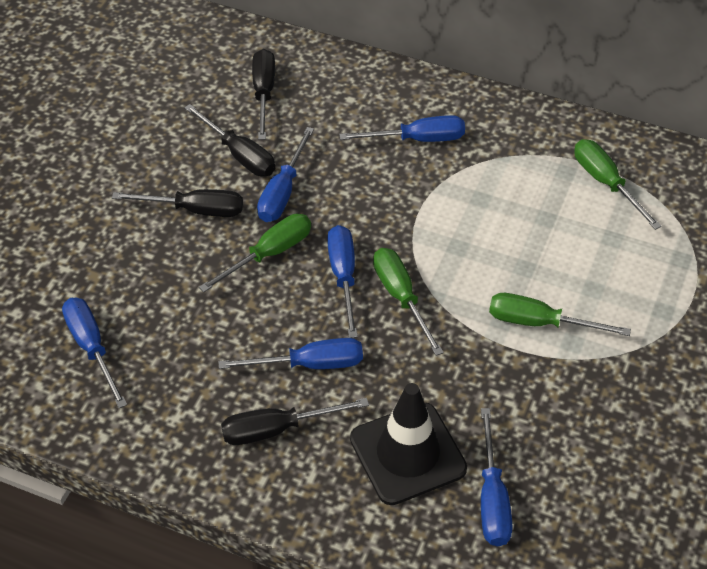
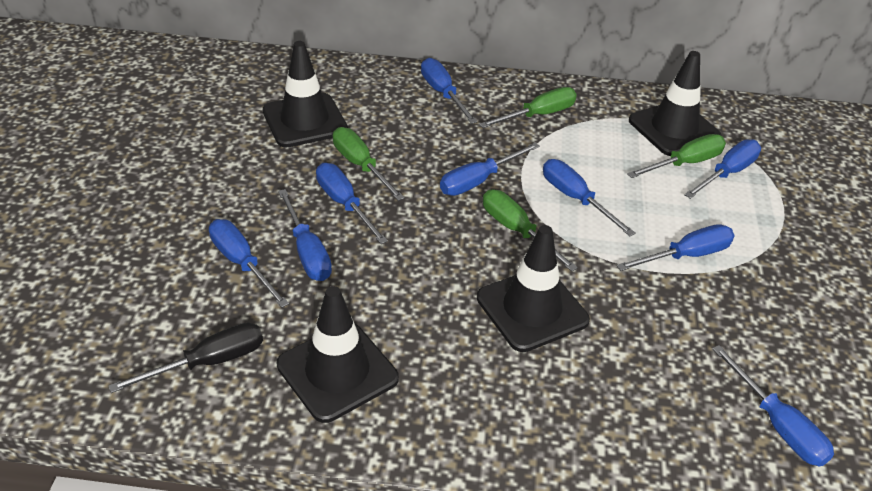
black screwdriver: [112,189,243,217] [184,104,275,176] [221,398,369,445] [252,49,275,140] = 4 -> [109,323,263,393] = 1
black traffic cone: [350,383,467,505] = 1 -> [263,41,348,147] [276,286,399,423] [477,225,590,352] [629,51,722,156] = 4
blue screwdriver: [62,298,127,408] [218,338,363,369] [257,127,314,222] [327,225,358,338] [339,115,465,142] [481,408,513,546] = 6 -> [209,219,289,308] [278,189,332,281] [316,163,388,244] [421,58,477,124] [440,143,540,196] [543,159,636,236] [616,224,735,271] [684,139,761,199] [712,345,834,466] = 9

